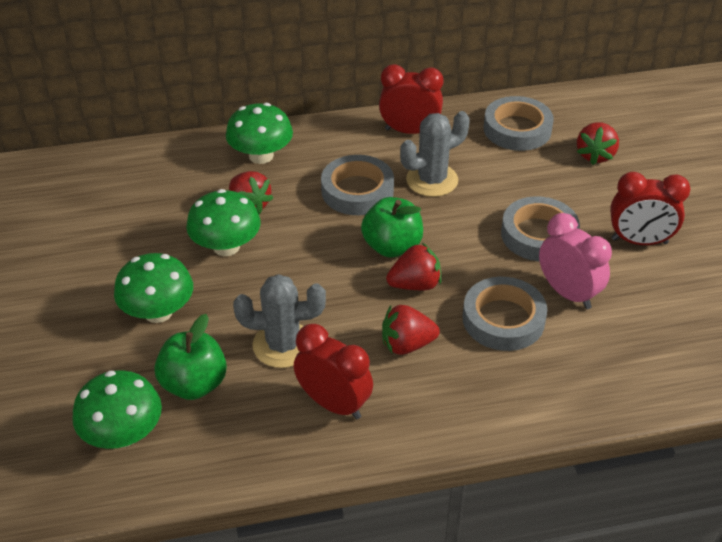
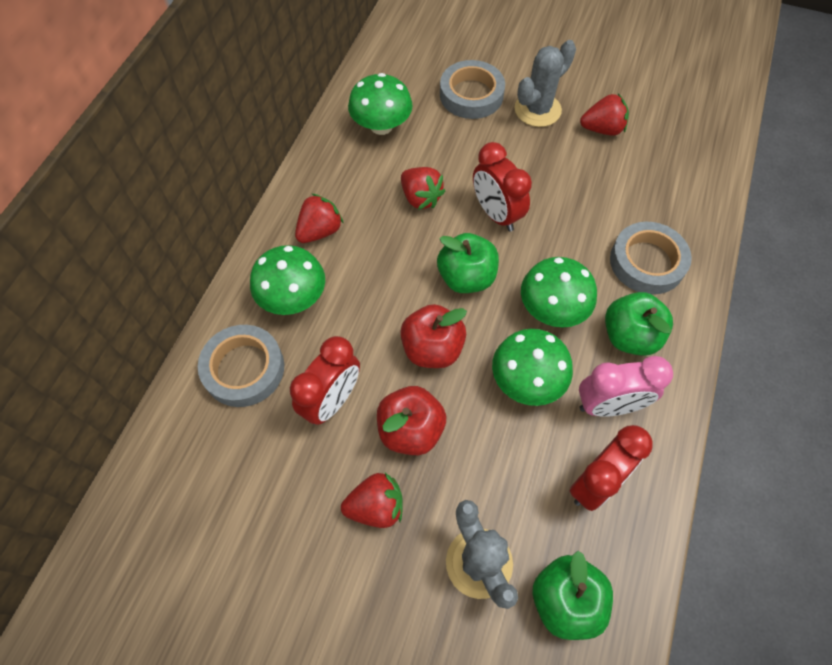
green apple: [154,314,227,400] [361,197,423,258] = 2 -> [437,233,499,293] [533,551,613,640] [605,292,673,356] = 3
grey tape: [321,155,394,215] [463,277,547,351] [483,96,554,151] [501,196,580,261] = 4 -> [198,325,284,407] [440,60,505,119] [610,222,692,295] = 3
red apple: none = 0 -> [377,386,446,455] [400,304,467,368] = 2

